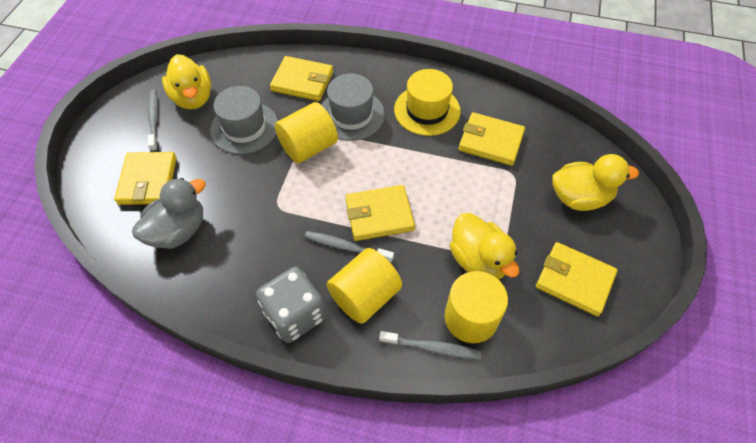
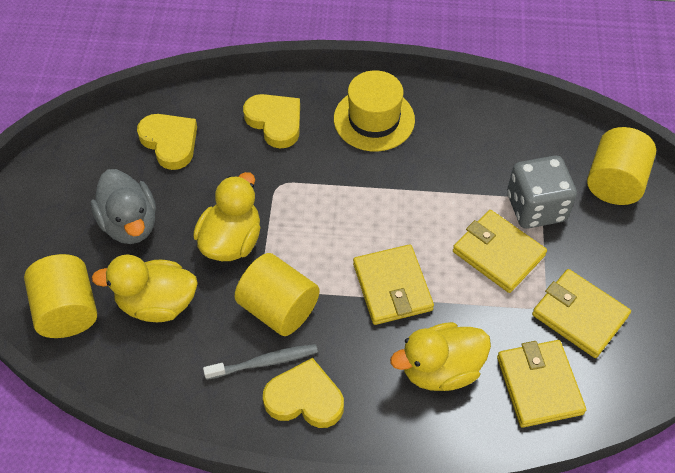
grey hat: [210,86,278,154] [322,74,385,141] = 2 -> none = 0
grey toothbrush: [148,89,158,152] [305,231,394,263] [379,331,482,360] = 3 -> [203,344,318,380] = 1
yellow heart: none = 0 -> [137,114,197,170] [243,94,300,149] [263,358,344,428] = 3
yellow wallet: [114,152,177,205] [270,56,333,101] [345,185,415,241] [459,112,525,166] [536,242,618,316] = 5 -> [353,244,434,325] [453,210,547,293] [497,340,586,428] [532,269,631,358] = 4

